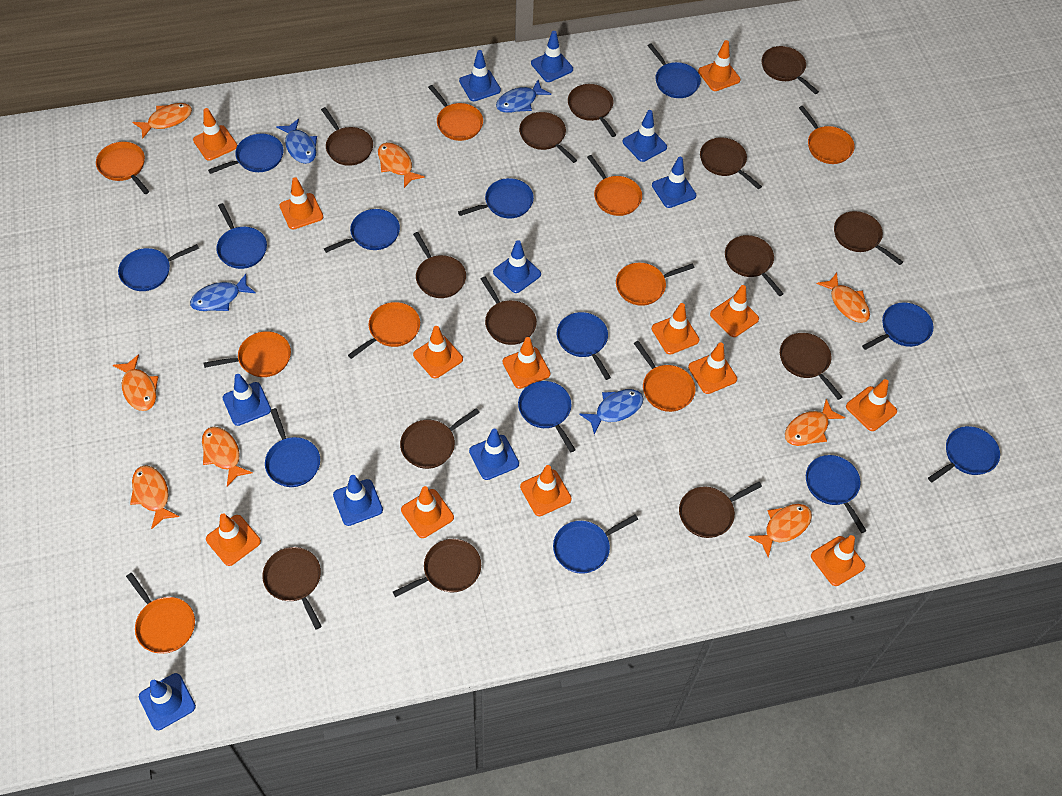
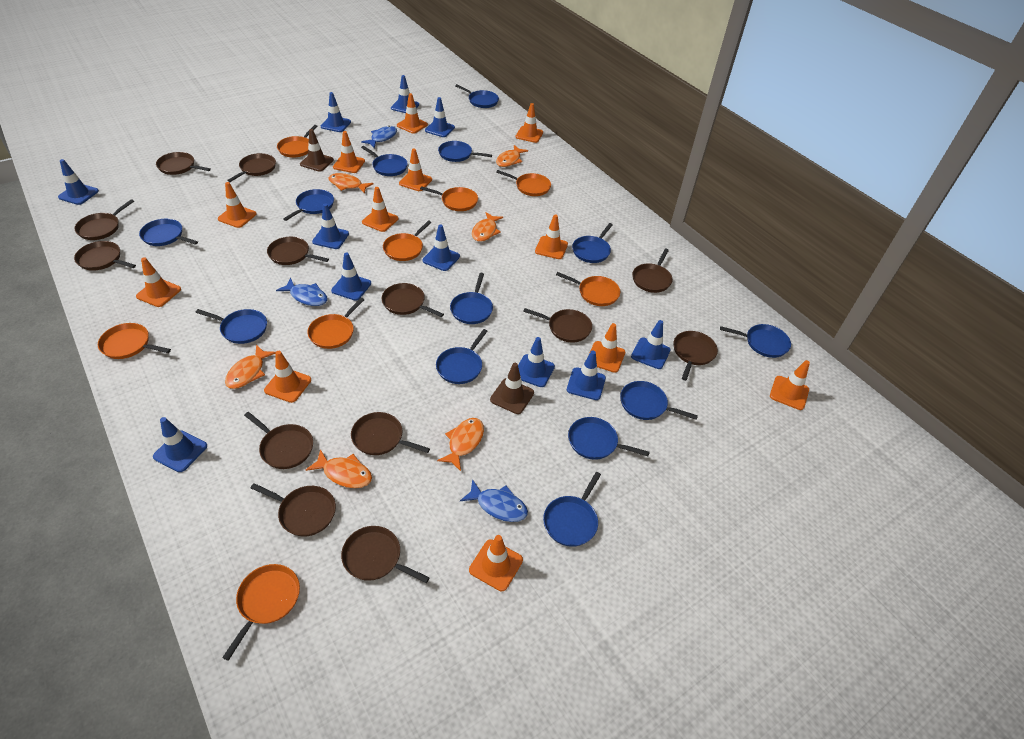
blue fish: [190,274,256,311] [276,119,317,164] [496,80,551,113] [579,389,643,435] = 4 -> [276,278,327,306] [361,126,397,148] [460,479,528,522] = 3
blue traffic cone: [139,673,196,730] [223,374,271,426] [333,475,383,526] [459,50,501,101] [469,429,519,480] [493,240,541,293] [531,31,573,82] [623,110,667,162] [652,157,696,208] = 9 -> [58,159,99,205] [153,417,207,472] [312,204,349,249] [321,92,351,132] [331,252,371,301] [391,75,419,113] [422,225,460,271] [425,97,455,137] [518,337,555,387] [567,350,606,400] [631,320,671,369] = 11
brown pan: [262,547,322,630] [321,107,373,166] [393,539,481,597] [400,408,480,469] [413,232,466,298] [481,277,537,345] [519,112,577,163] [568,84,616,137] [679,482,762,538] [700,137,762,189] [725,235,783,296] [761,46,819,94] [780,333,842,400] [834,211,903,265] = 14 -> [74,199,134,240] [74,241,136,271] [156,152,211,175] [227,153,276,182] [244,412,313,469] [251,483,336,537] [267,237,329,265] [341,526,430,583] [351,412,430,455] [381,283,444,317] [523,308,592,343] [632,249,672,293] [674,331,718,381] = 13
brown traffic cone: none = 0 -> [300,129,334,172] [490,363,534,414] = 2
orange fish: [113,354,158,411] [130,465,179,529] [132,103,192,138] [202,427,253,486] [378,142,425,188] [748,504,812,558] [785,399,845,446] [817,273,870,323] = 8 -> [225,345,276,389] [306,449,372,488] [328,173,374,194] [437,418,484,471] [472,212,503,242] [496,145,528,167] = 6
orange pan: [96,142,149,194] [126,573,195,654] [204,331,291,377] [348,302,420,359] [428,85,483,141] [587,155,642,216] [616,263,694,306] [634,341,695,412] [799,106,855,164] = 9 -> [98,323,171,359] [222,564,300,661] [277,125,318,158] [307,298,364,349] [383,221,432,261] [420,186,478,211] [496,170,551,196] [556,272,620,306] = 8
orange traffic cone: [193,108,237,161] [206,513,261,566] [279,177,323,229] [401,486,454,538] [413,326,463,379] [503,337,550,389] [520,465,571,516] [652,303,699,355] [688,343,737,394] [698,40,741,91] [710,285,759,337] [811,535,865,586] [846,379,897,431] = 13 -> [136,257,181,307] [218,182,256,228] [264,351,311,403] [333,131,365,173] [362,187,398,232] [397,93,428,134] [399,148,432,191] [469,535,523,591] [516,103,543,143] [535,215,568,259] [588,323,625,373] [770,360,810,410] = 12

